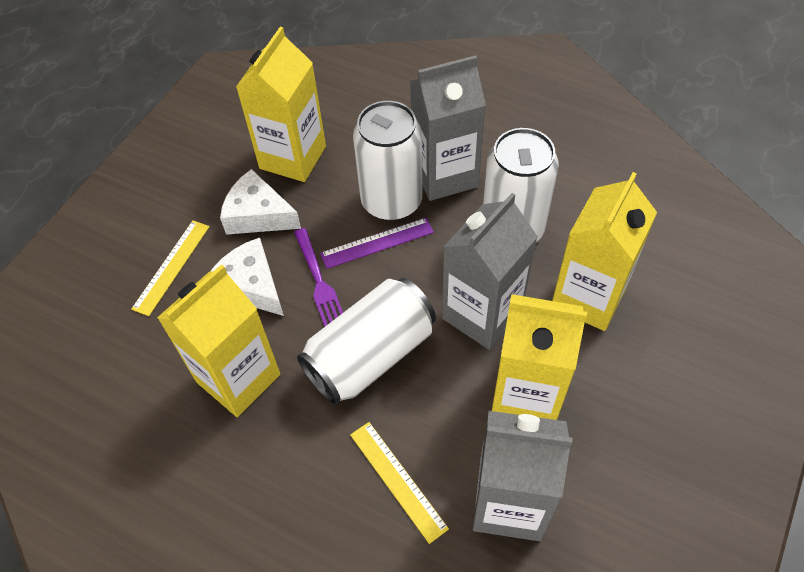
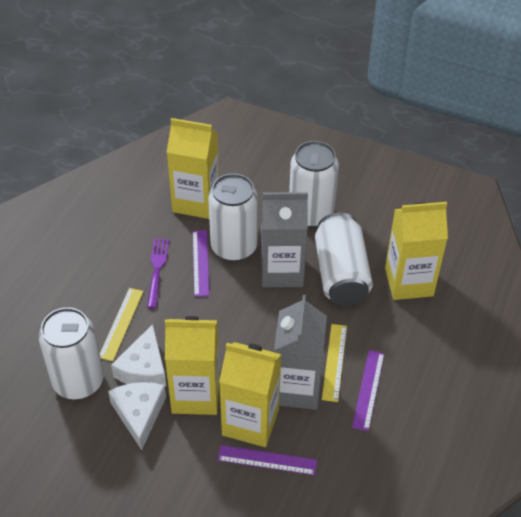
grey carton: [410,55,486,201] [442,193,538,350] [473,411,572,541] = 3 -> [261,192,308,287] [274,295,327,410] = 2
purple ruler: [320,218,434,269] = 1 -> [193,230,210,297] [217,445,317,476] [352,350,385,431] = 3
white can: [297,278,436,405] [353,101,423,221] [483,128,559,242] = 3 -> [39,307,104,399] [208,173,258,262] [289,141,339,228] [315,212,373,306] = 4

